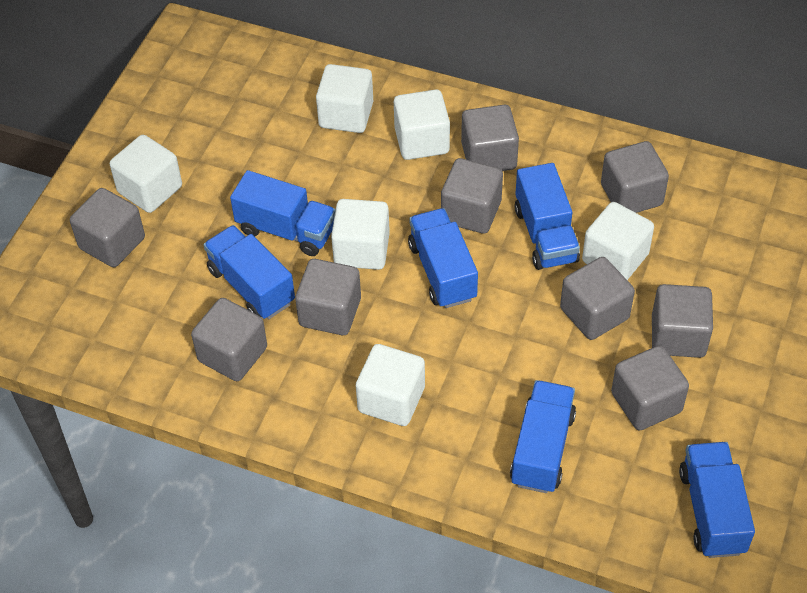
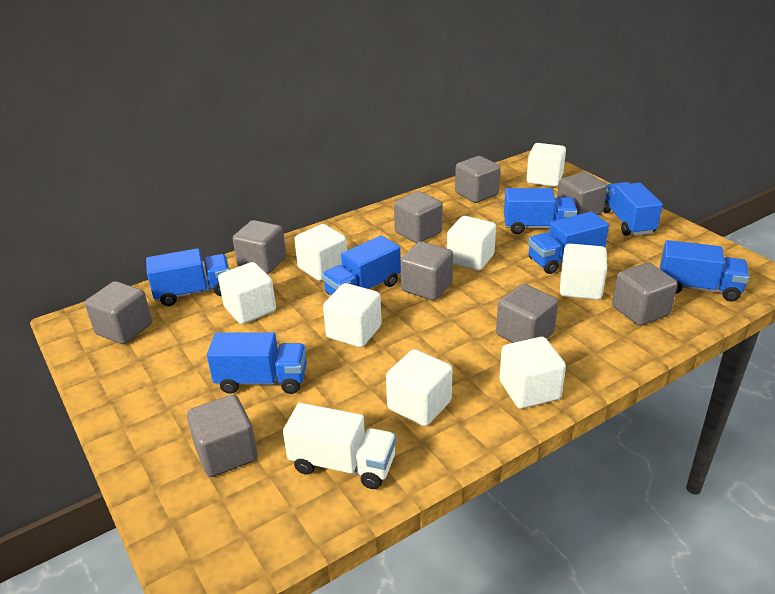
blue truck: [204,225,295,319] [230,170,336,256] [408,208,478,308] [510,380,576,493] [515,163,580,270] [679,442,755,558] = 6 -> [146,248,229,306] [207,332,307,394] [322,235,401,295] [504,188,577,234] [528,212,609,274] [603,182,663,236] [660,240,749,302] = 7
white cube: [110,135,182,213] [316,64,373,133] [331,199,390,270] [356,344,425,426] [394,89,450,160] [582,202,654,280] = 6 -> [218,262,276,324] [294,224,347,281] [323,283,382,347] [386,349,452,426] [447,216,496,271] [499,337,566,409] [526,143,566,187] [560,244,607,300] = 8
white truck: none = 0 -> [283,403,396,489] = 1

